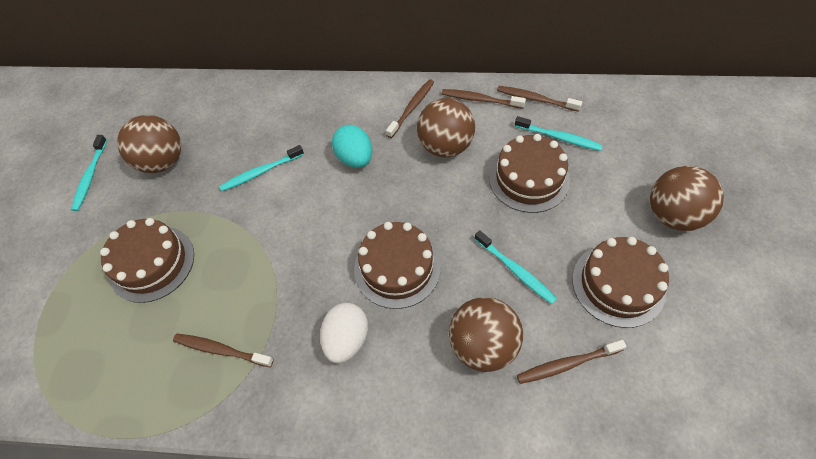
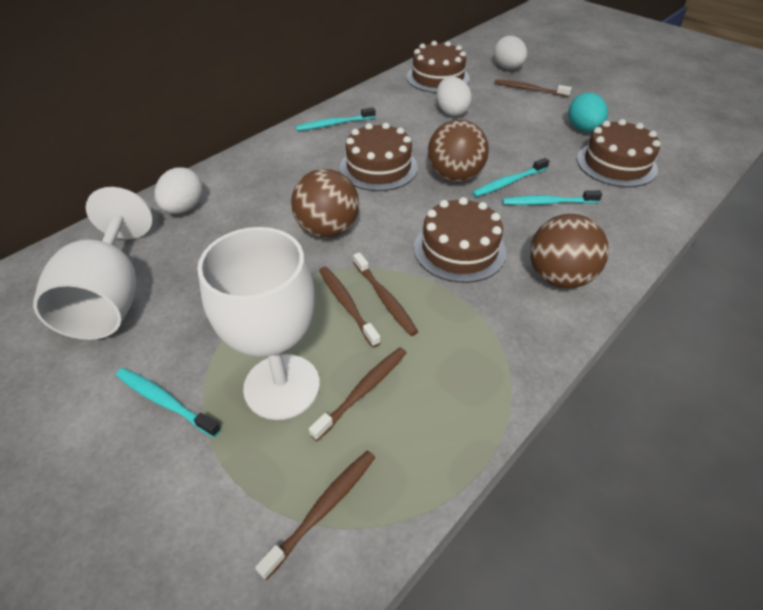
brown ball: [117,115,181,173] [417,98,475,158] [449,297,523,372] [650,166,724,231] = 4 -> [291,169,359,238] [427,120,489,183] [530,214,609,288] = 3
white egg: [320,303,368,363] = 1 -> [154,167,203,214] [436,77,472,116] [494,36,527,69] = 3
white goblet: none = 0 -> [33,187,153,340] [197,227,320,420] = 2

